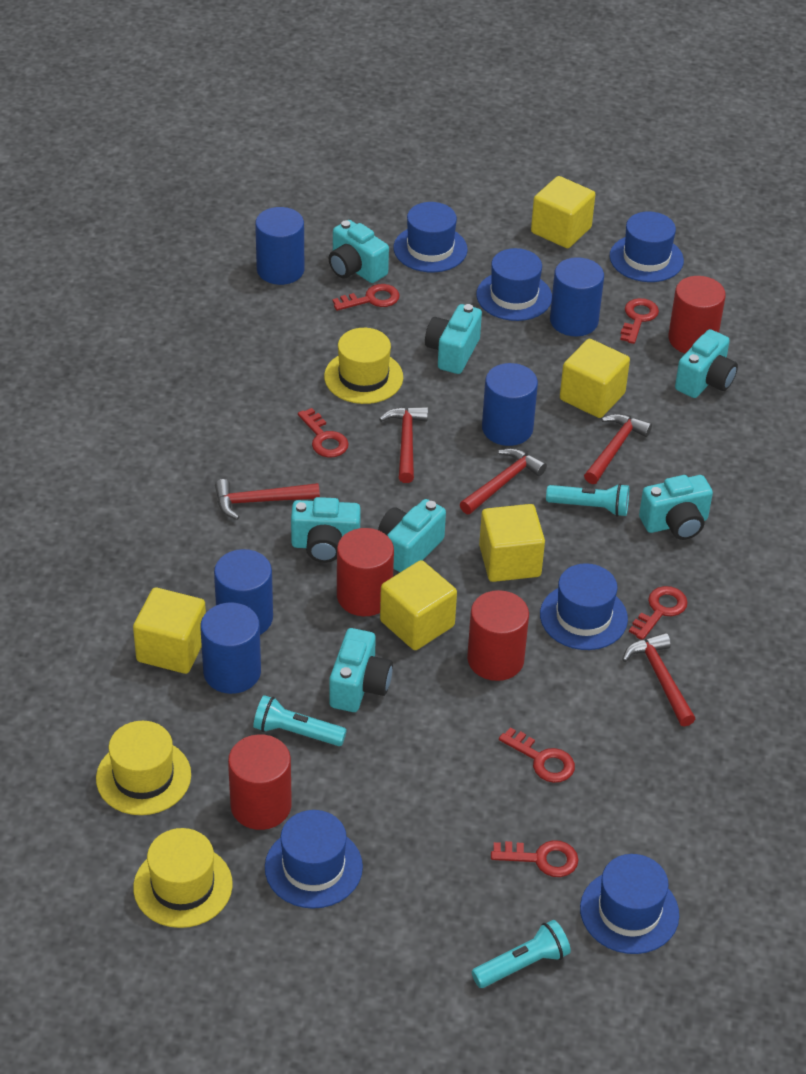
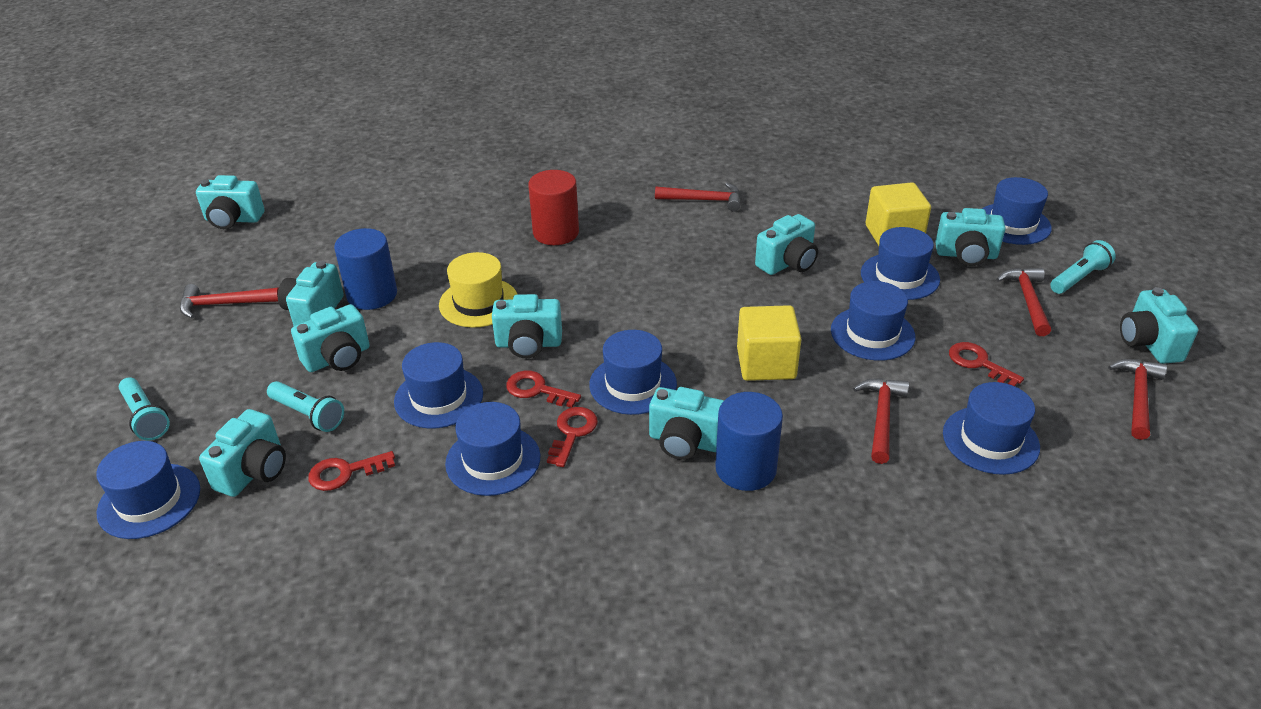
blue cylinder: [200,603,261,694] [214,549,273,635] [255,207,304,285] [482,363,538,446] [550,257,604,337] = 5 -> [334,228,397,310] [715,392,783,491] = 2
blue hat: [265,810,363,909] [393,202,468,272] [476,248,552,321] [540,563,628,650] [580,854,679,954] [610,211,684,282] = 6 -> [96,441,200,539] [394,342,483,429] [445,402,540,496] [589,330,677,415] [831,281,915,361] [861,227,940,300] [943,382,1040,475] [982,177,1052,245] = 8
red cylinder: [228,734,292,830] [337,528,394,616] [467,590,529,681] [668,276,726,354] = 4 -> [528,170,579,245] = 1
red key: [298,408,349,458] [333,284,400,311] [491,840,579,877] [499,727,575,783] [620,298,659,344] [629,586,688,640] = 6 -> [308,451,395,491] [506,370,581,408] [547,407,598,467] [949,342,1024,386] = 4
turquoise camera: [291,497,361,563] [328,220,389,283] [329,628,393,712] [378,499,446,572] [425,304,482,374] [639,475,713,540] [675,329,738,398] = 7 -> [196,175,265,229] [199,409,286,497] [278,261,343,326] [291,304,370,372] [492,294,562,359] [649,387,724,460] [755,214,818,275] [935,208,1006,266] [1120,287,1198,364] = 9
yellow cube: [133,587,206,674] [380,560,457,650] [479,504,545,582] [531,176,595,248] [560,339,630,418] = 5 -> [737,305,802,381] [866,182,931,246] = 2
yellow hat: [96,721,191,815] [133,828,233,928] [324,328,403,404] = 3 -> [439,252,518,328] = 1

